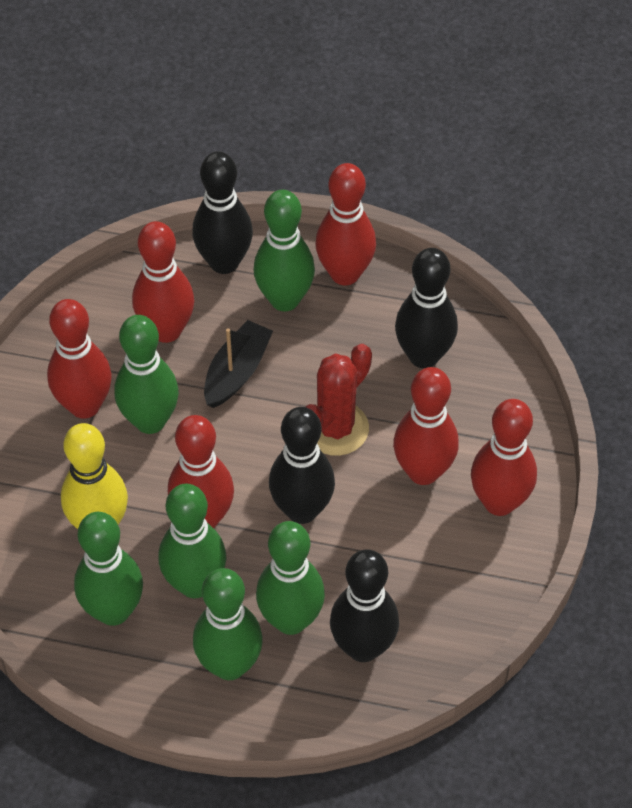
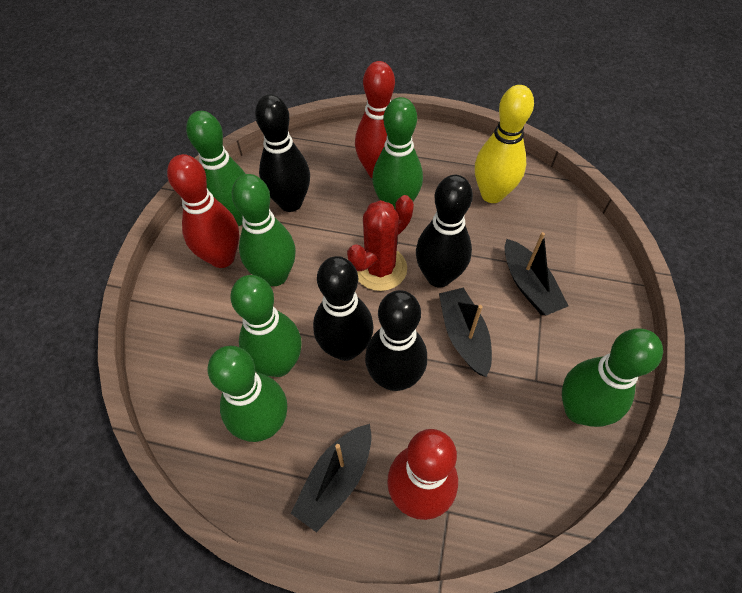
black boat: [204,320,273,408] = 1 -> [291,424,372,533] [439,288,492,377] [505,232,569,316] = 3
red bowling pin: [47,299,112,419] [132,221,194,343] [168,415,234,528] [315,163,376,285] [393,367,459,485] [471,399,537,516] = 6 -> [167,154,239,268] [355,61,395,178] [387,429,458,520] = 3

